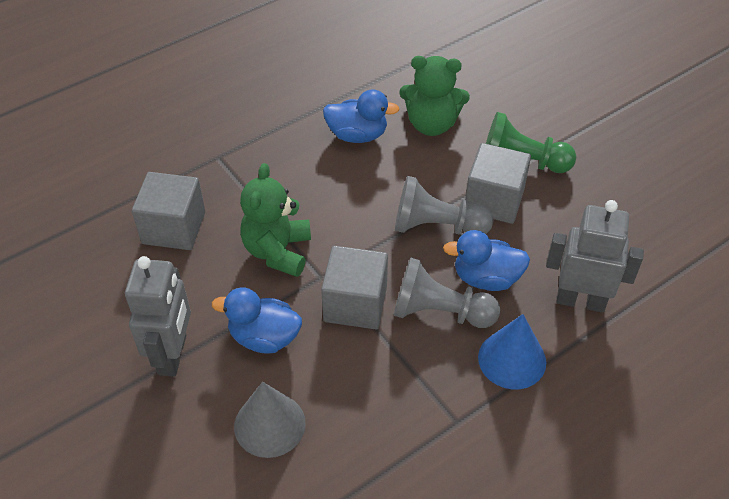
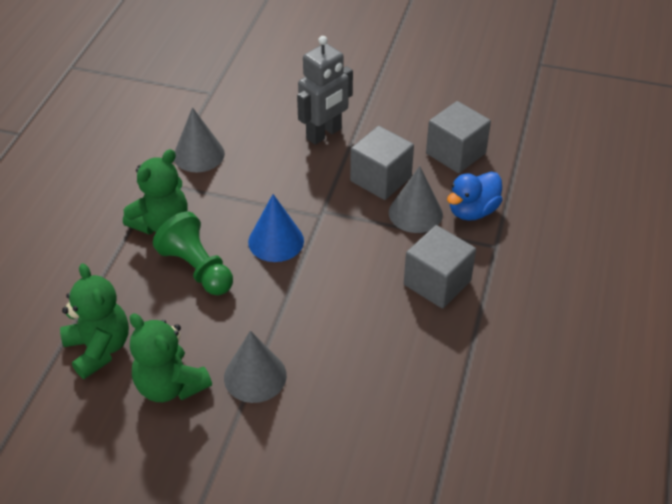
blue duck: [212,287,302,354] [323,89,400,143] [443,230,530,291] = 3 -> [447,172,502,221] = 1
green teddy bear: [240,163,311,277] [399,56,470,136] = 2 -> [60,263,129,379] [123,149,188,234] [130,313,212,402] = 3
grey cone: [234,382,306,458] = 1 -> [174,107,225,172] [224,330,287,403] [389,166,443,233] = 3
grey pawn: [393,257,500,328] [395,176,494,234] = 2 -> none = 0
grey robot: [125,256,191,377] [546,200,644,313] = 2 -> [297,36,353,145] = 1

